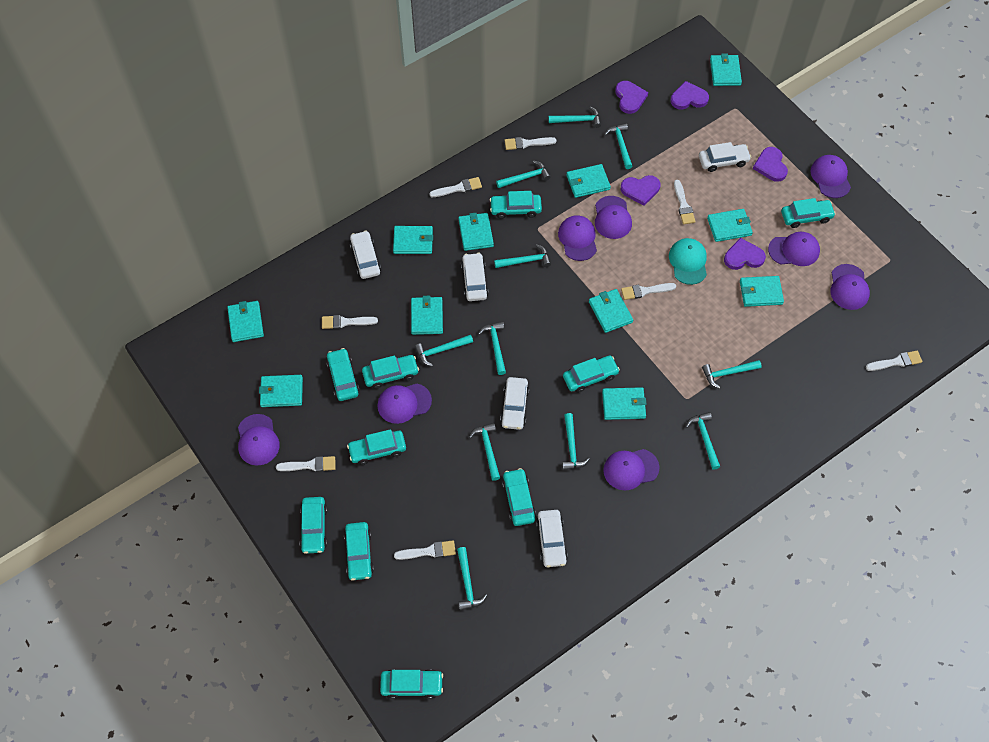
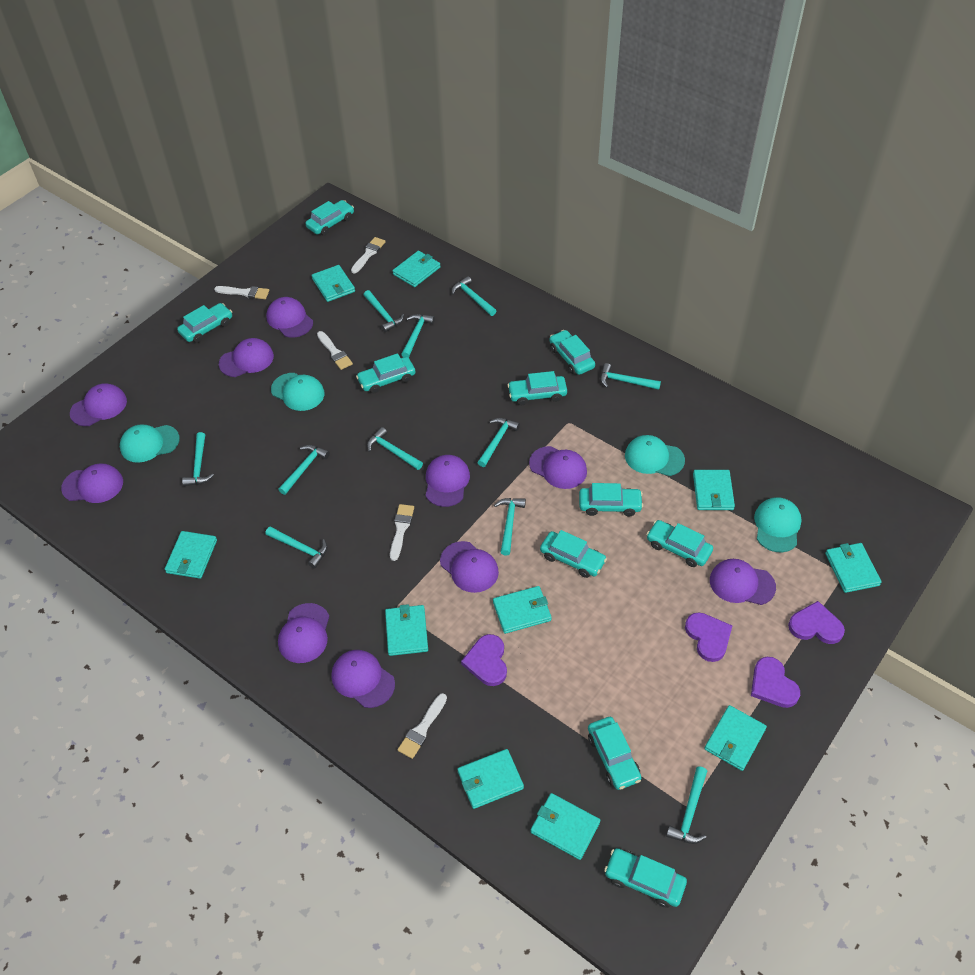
purple cap: [238,414,280,466] [378,384,432,424] [558,215,597,261] [595,196,632,239] [603,449,660,490] [768,232,820,266] [810,155,851,198] [830,264,870,310] = 8 -> [61,464,123,503] [70,383,127,426] [219,338,274,377] [266,297,313,338] [278,603,329,663] [332,650,395,708] [425,455,470,507] [440,541,499,593] [529,446,587,489] [710,559,776,605] = 10
purple heart: [615,81,648,114] [621,175,660,206] [671,81,709,110] [724,238,766,270] [753,147,788,182] = 5 -> [461,634,507,686] [685,612,732,662] [751,657,800,708] [788,601,845,644] = 4
turquoise cap: [669,238,707,285] = 1 -> [120,424,180,463] [271,373,324,411] [625,435,685,476] [754,497,801,552] = 4
turquoise wallet: [227,301,264,342] [259,375,303,407] [393,226,433,254] [411,296,443,335] [458,213,494,251] [566,164,611,198] [589,289,633,333] [602,387,646,420] [707,209,753,242] [710,53,742,86] [740,276,784,307] = 11 -> [165,531,217,579] [311,265,355,302] [385,604,428,656] [392,251,441,287] [457,749,524,809] [493,586,552,634] [530,793,600,860] [693,470,735,510] [704,705,767,771] [825,543,882,593] = 10
white brush: [276,456,336,472] [322,315,378,329] [394,540,456,560] [429,177,482,197] [504,137,556,150] [621,283,676,300] [674,180,696,224] [866,351,922,371] = 8 -> [214,286,269,299] [317,331,353,370] [351,237,386,273] [390,504,414,561] [397,693,447,759] = 5
white car: [350,231,381,279] [461,253,488,301] [500,377,529,430] [536,510,568,567] [699,142,751,172] = 5 -> none = 0

